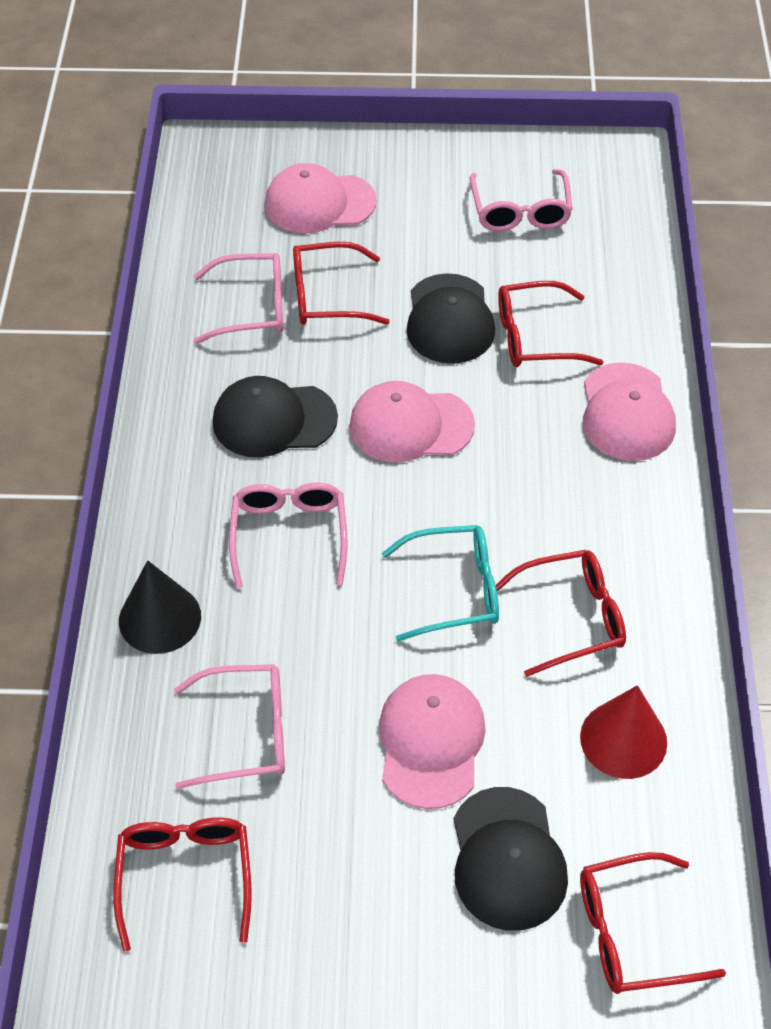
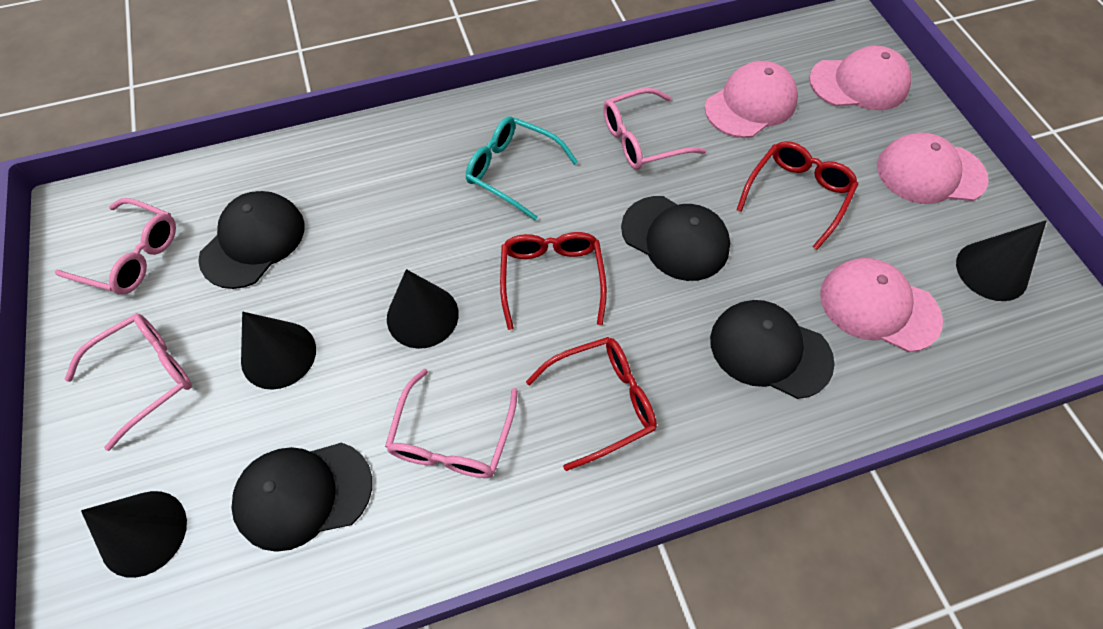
black cap: [212,376,338,457] [407,273,495,364] [453,787,568,931] = 3 -> [198,191,305,289] [231,443,372,552] [621,196,730,281] [710,300,835,399] = 4
black cone: [119,561,201,654] = 1 -> [81,491,187,578] [241,312,316,390] [387,269,459,349] [956,221,1046,301] = 4
red cone: [580,685,667,779] = 1 -> none = 0
red glasses: [113,817,252,952] [293,242,390,325] [496,550,626,677] [498,281,603,367] [580,852,726,994] = 5 -> [500,232,607,330] [526,337,657,471] [737,141,858,250] = 3

